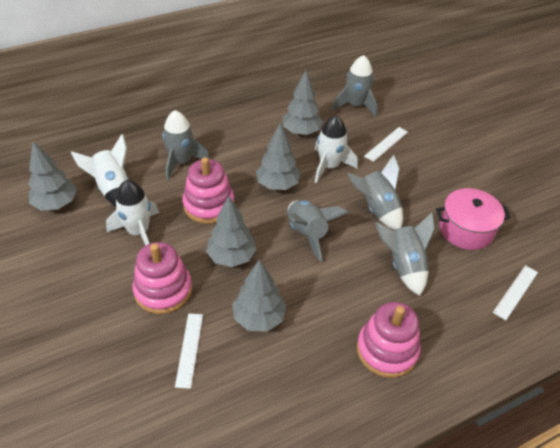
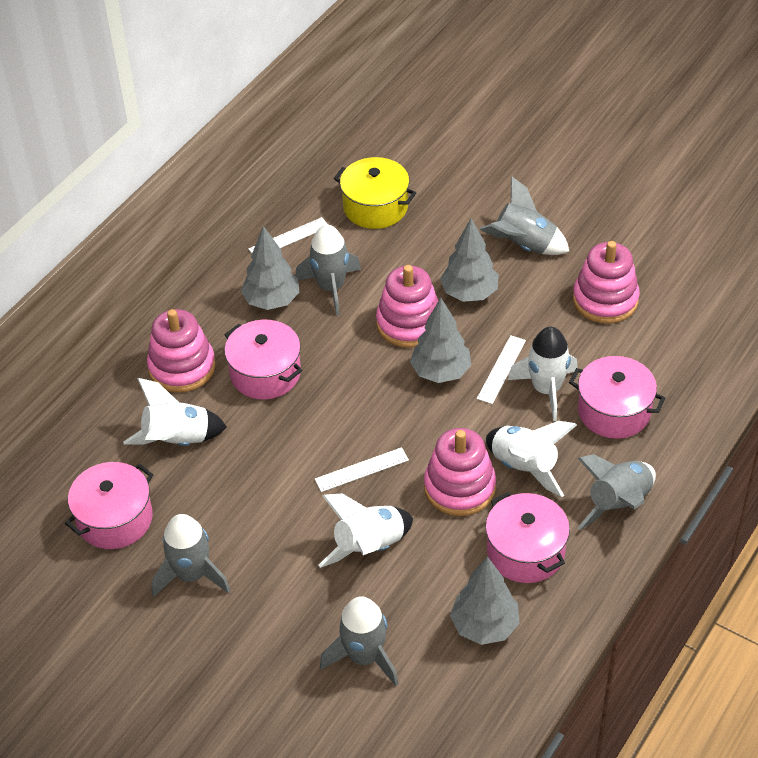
grey tree: [28,141,77,211] [206,195,257,267] [232,259,287,332] [256,123,301,190] [282,71,323,135] = 5 -> [241,226,299,310] [410,298,471,383] [440,218,499,302] [450,556,520,645] = 4
pink pot: [436,188,511,250] = 1 -> [65,462,153,549] [224,320,302,400] [486,492,570,583] [569,356,665,439] = 4
pink stacking toy: [132,242,192,314] [183,157,234,224] [357,302,421,378] = 3 -> [147,309,216,393] [376,265,438,348] [424,428,496,516] [573,241,640,324] = 4
white rocket: [71,134,128,207] [106,180,159,246] [315,115,358,184] = 3 -> [124,378,227,446] [318,493,413,568] [486,421,577,497] [508,327,578,421] = 4
yellow pot: none = 0 -> [334,157,416,229] = 1

